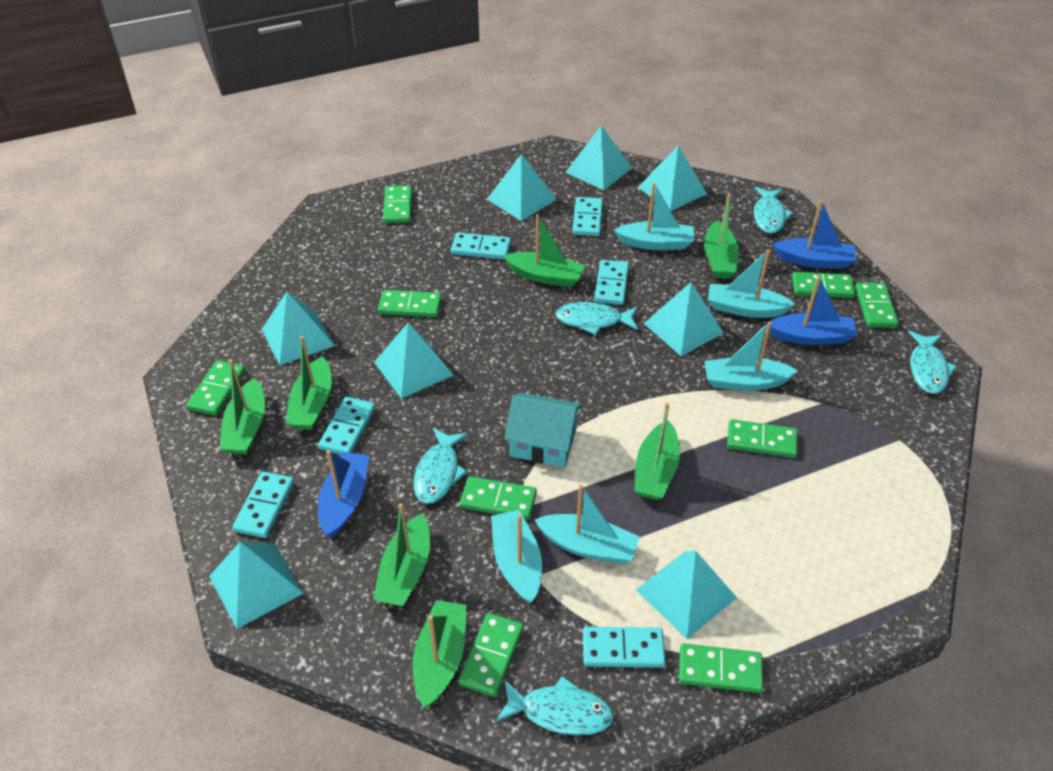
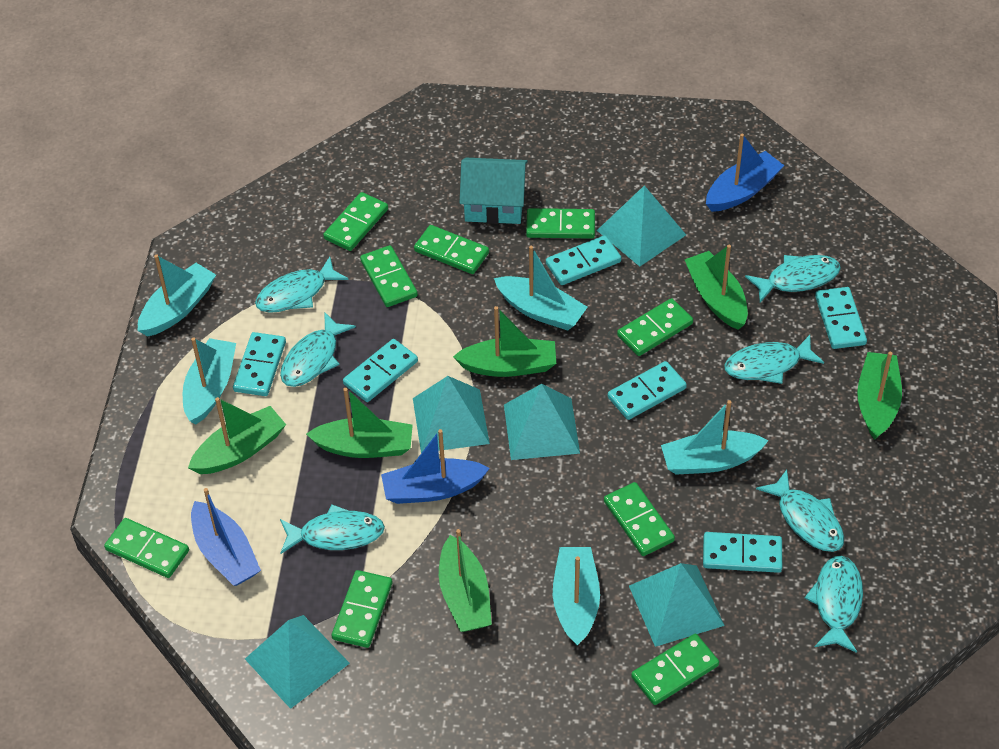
green boat: [219,359,265,454] [286,336,332,430] [373,504,430,606] [413,600,467,708] [503,214,585,287] [635,403,680,500] [704,194,739,279] = 7 -> [188,397,286,474] [306,388,413,458] [439,529,492,632] [453,306,556,377] [685,245,748,330] [857,352,902,440] = 6
turquoise fish: [414,428,467,504] [496,676,614,736] [555,302,638,335] [753,187,793,233] [908,331,957,394] = 5 -> [255,256,348,313] [280,313,356,387] [280,504,385,554] [724,335,824,384] [745,255,841,303] [756,470,844,552] [805,556,863,653] = 7
turquoise pyramid: [209,542,304,629] [261,292,335,365] [374,323,453,399] [487,154,557,221] [565,125,632,190] [636,551,737,639] [638,145,707,211] [644,282,724,356] = 8 -> [245,615,350,709] [413,376,490,453] [504,384,580,460] [597,185,686,266] [629,563,725,647] = 5

